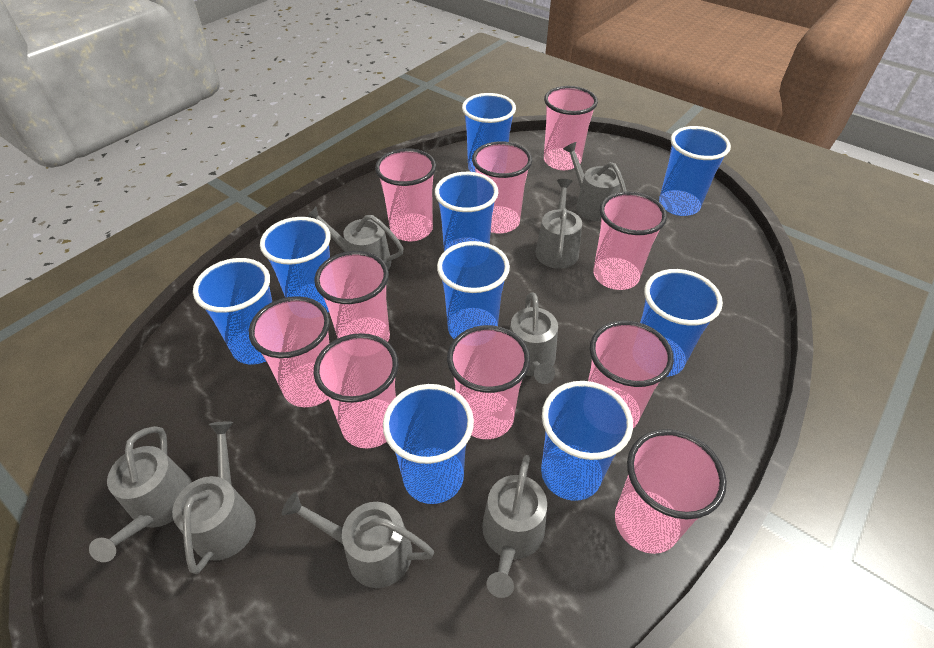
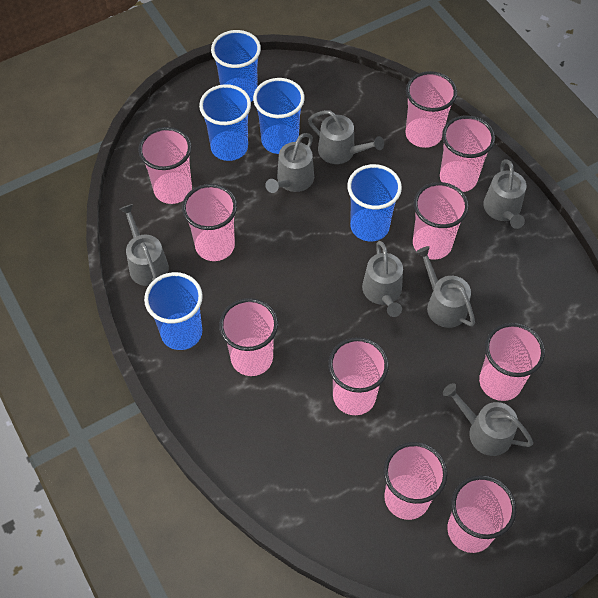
blue cup: [193,258,272,364] [260,217,331,312] [383,384,474,504] [435,172,499,251] [437,241,510,339] [462,93,516,172] [541,381,633,501] [640,269,723,377] [659,126,731,216] = 9 -> [144,272,203,350] [199,84,251,161] [211,30,261,102] [253,78,305,154] [347,164,402,241] = 5
grey watering can: [89,426,192,562] [172,422,256,574] [282,492,434,588] [307,207,404,270] [482,455,547,598] [510,292,558,384] [536,179,582,269] [563,142,627,221] = 8 -> [120,204,169,286] [265,133,314,193] [308,110,384,164] [362,241,403,317] [416,246,475,328] [443,383,533,456] [483,160,526,229] = 7

